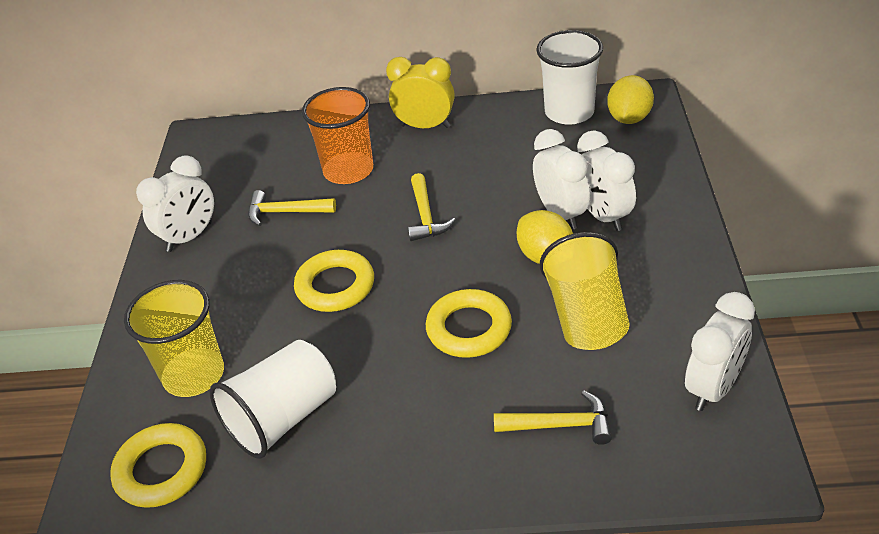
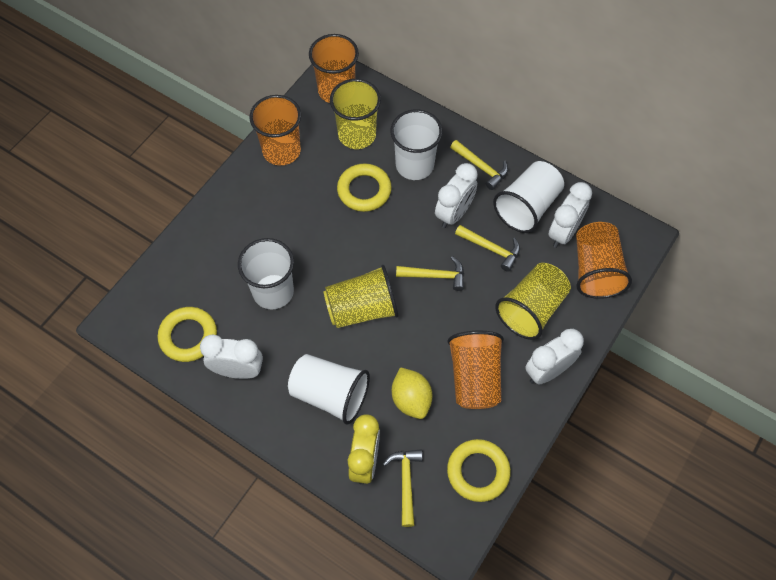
orange cup: [302,87,373,184] = 1 -> [250,95,301,165] [309,34,359,103] [447,331,504,409] [576,222,632,299] = 4
white cup: [210,340,336,459] [536,30,603,125] = 2 -> [238,238,294,310] [288,354,370,425] [390,109,443,180] [493,161,564,233] = 4
yellow cup: [124,280,224,397] [540,232,629,350] = 2 -> [323,265,398,328] [330,79,381,149] [495,263,571,340] = 3
yellow hammer: [248,190,336,226] [408,173,455,241] [494,391,612,445] = 3 -> [383,449,423,527] [396,256,464,291] [450,140,508,190] [455,225,520,272] = 4
yellow lemon: [517,210,573,264] [607,75,654,124] = 2 -> [392,367,432,419] = 1

